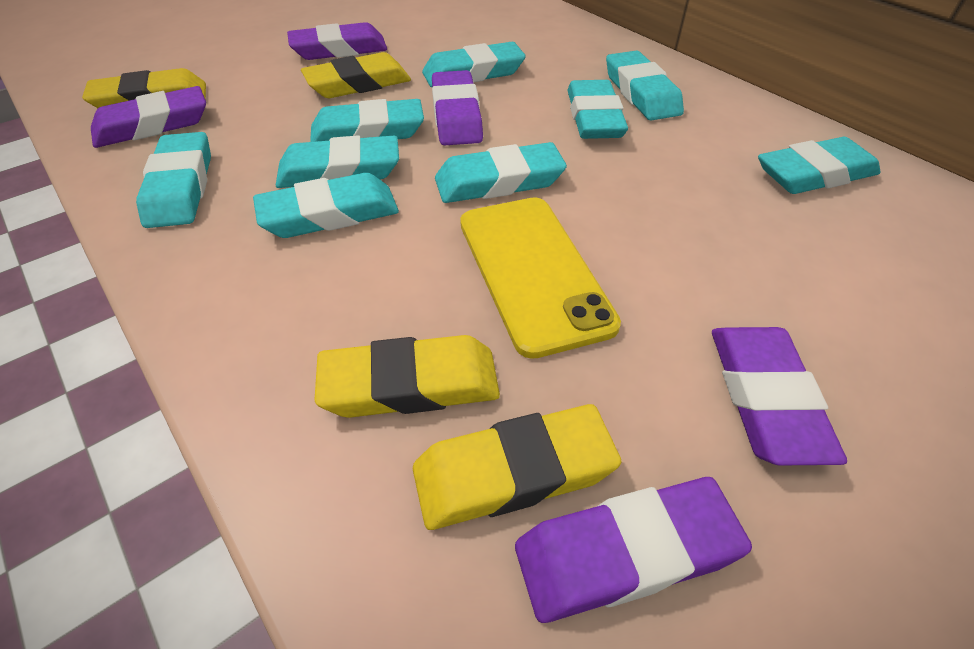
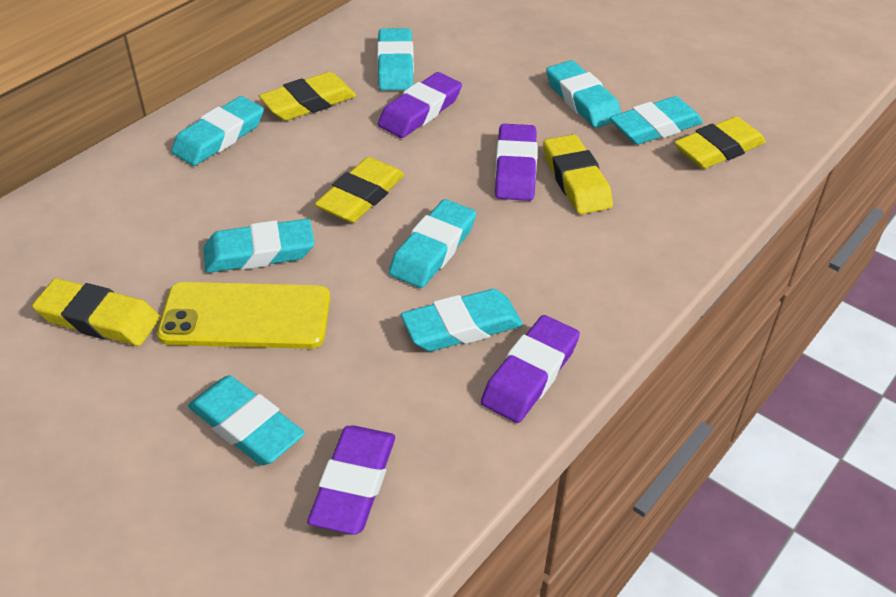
purple eraser: [91,86,206,148] [287,22,387,60] [432,70,483,145] [515,477,752,623] [712,327,847,465] = 5 -> [307,425,395,535] [378,72,462,138] [481,315,580,423] [495,124,537,201] = 4
turquoise eraser: [136,132,211,228] [253,173,399,238] [276,135,399,188] [310,99,424,142] [422,42,526,87] [435,142,567,203] [567,80,628,139] [606,51,684,120] [758,137,880,194] = 9 -> [171,96,264,166] [188,375,305,465] [204,219,314,273] [377,28,414,91] [389,199,476,288] [401,289,523,352] [546,60,621,128] [610,96,703,145] = 8
yellow eraser: [82,68,206,108] [301,52,411,98] [315,335,500,418] [413,404,621,530] = 4 -> [32,278,160,346] [259,72,356,121] [315,157,404,223] [543,134,613,214] [674,116,766,169] = 5

